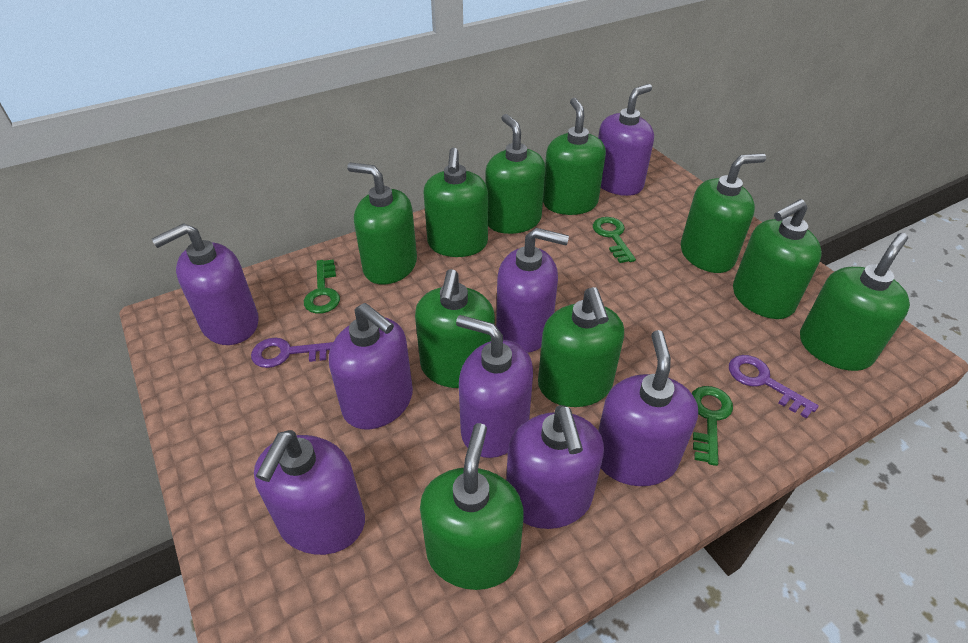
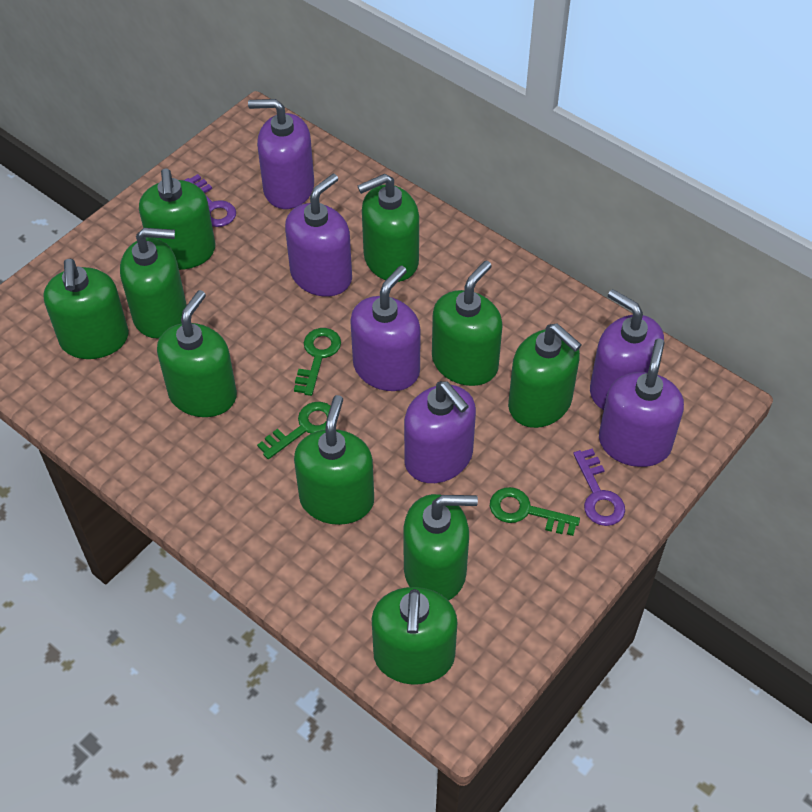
purple soap dispenser: [152,223,259,345] [254,430,365,555] [329,303,413,429] [456,315,533,458] [496,228,569,353] [506,405,604,529] [598,84,654,196] [598,330,698,486] = 8 -> [248,99,314,209] [285,174,352,297] [350,265,421,391] [404,381,476,483] [590,289,664,410] [599,339,684,467] = 6

